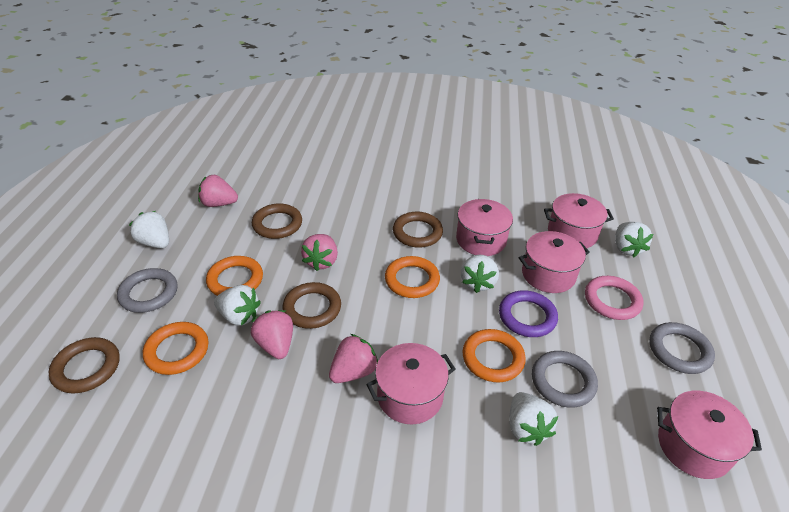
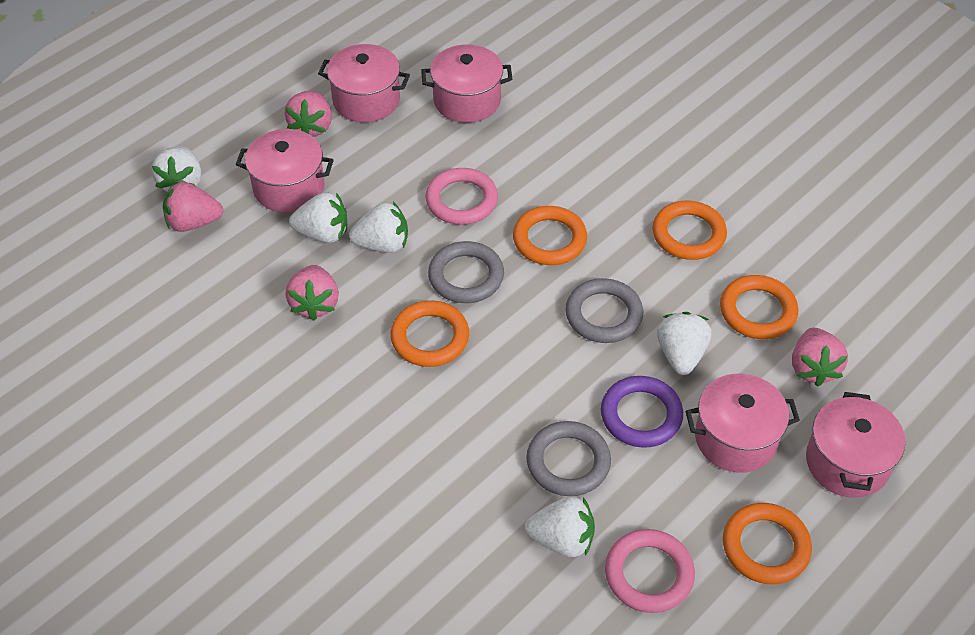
brown ring: [48,337,120,393] [252,203,302,239] [283,282,341,329] [393,211,443,248] = 4 -> none = 0
orange ring: [143,322,208,375] [206,256,263,296] [385,256,440,298] [463,329,526,382] = 4 -> [391,301,469,367] [513,206,587,265] [653,201,727,260] [720,275,798,339] [723,503,812,584] = 5
pink ring: [585,276,643,320] = 1 -> [425,168,498,225] [605,529,695,613] = 2

